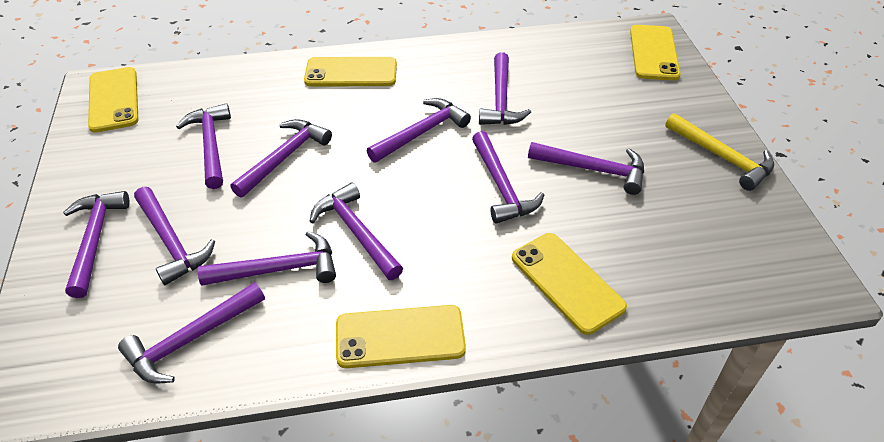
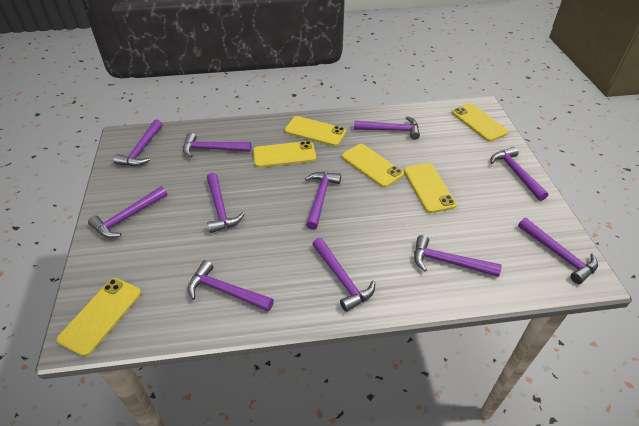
yellow hammer: [665,113,774,191] = 1 -> none = 0
yellow phone: [88,67,138,133] [304,57,397,86] [336,305,466,368] [512,233,627,335] [630,25,681,80] = 5 -> [57,278,141,357] [253,141,316,168] [285,116,346,146] [342,144,404,188] [404,163,457,213] [452,103,509,141] = 6

